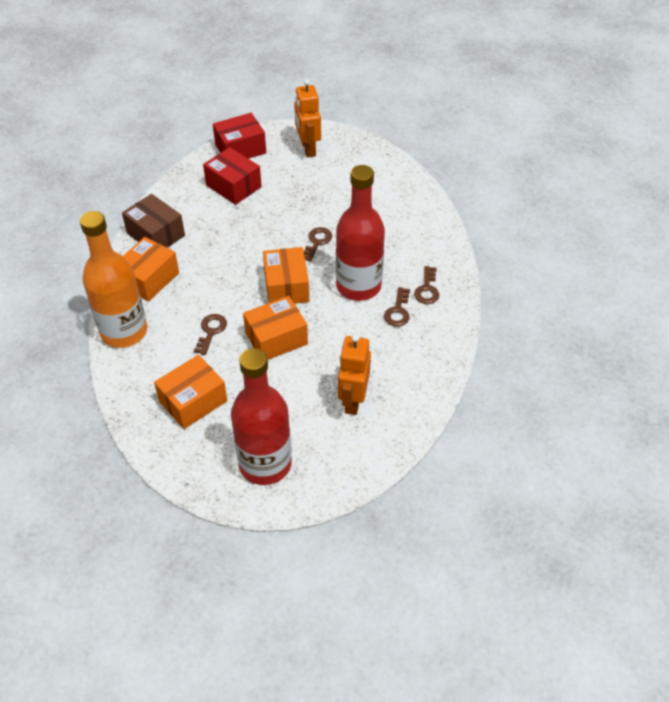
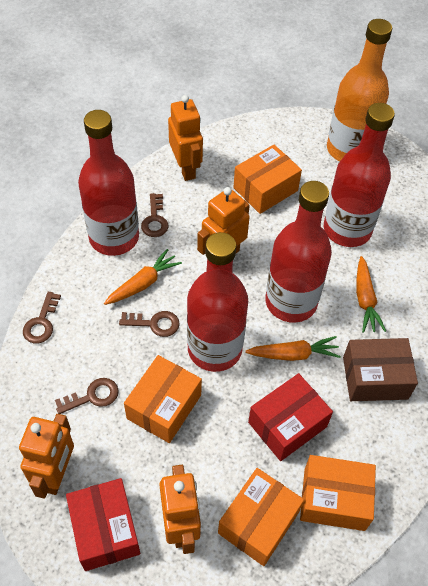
orange carrot: none = 0 -> [104,249,182,305] [245,336,341,361] [356,256,386,333] = 3
orange robot: [294,79,321,157] [338,334,371,415] = 2 -> [19,414,74,499] [159,465,201,554] [168,95,203,181] [197,187,250,255] = 4
red bottle: [231,348,292,485] [336,165,385,301] = 2 -> [78,110,139,256] [187,232,248,372] [265,181,332,323] [324,103,395,247] = 4

